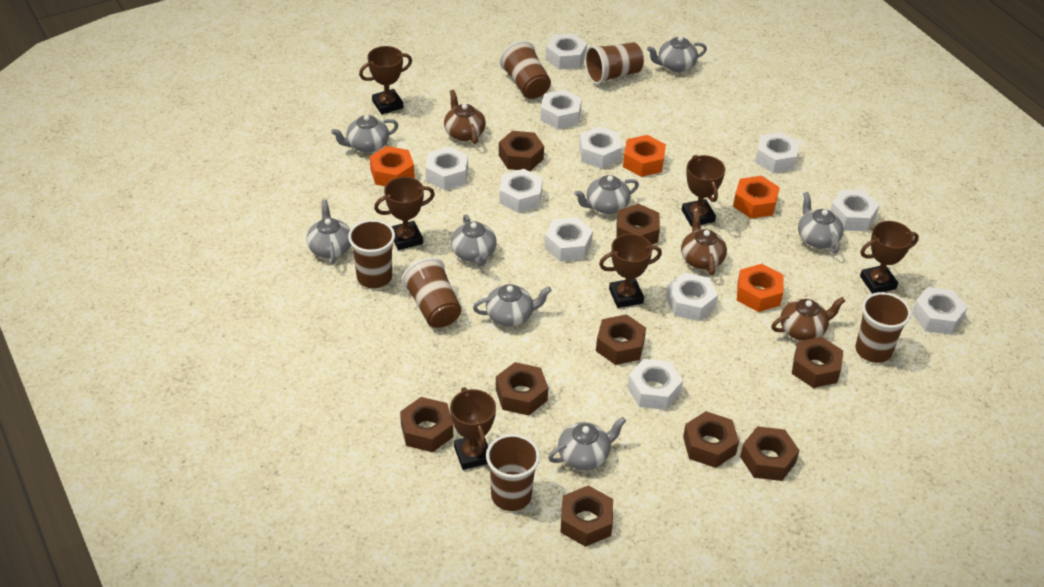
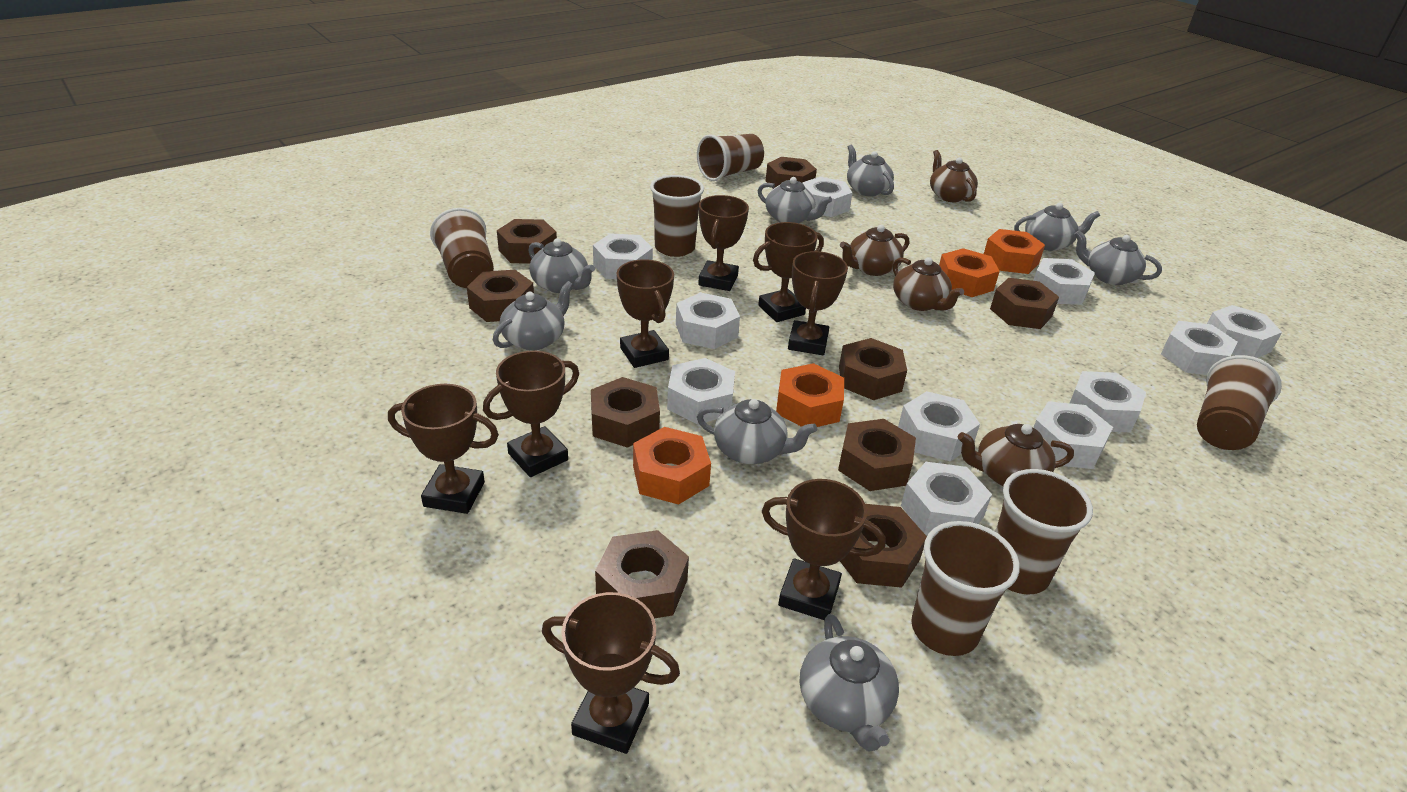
brown teapot: [444,90,486,144] [681,211,727,275] [771,297,845,341] = 3 -> [840,225,909,276] [893,257,964,311] [930,150,978,202] [958,424,1074,486] = 4
brown trophy: [359,46,412,114] [374,177,435,250] [450,387,496,470] [599,234,662,308] [682,155,725,227] [860,221,919,294] = 6 -> [388,384,499,514] [483,351,579,477] [542,592,680,754] [617,259,674,368] [698,195,749,291] [753,222,824,322] [762,479,886,620] [788,251,848,355] = 8

